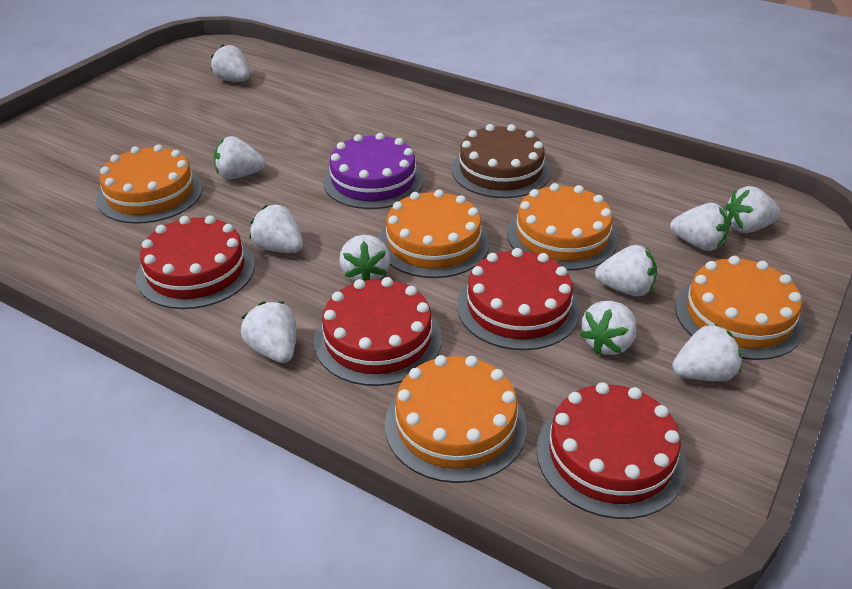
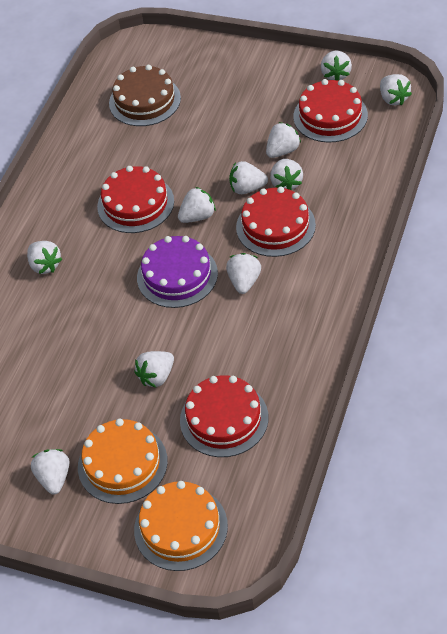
orange cake: [97,144,203,224] [379,189,489,278] [385,355,527,483] [507,183,618,271] [675,256,805,360] = 5 -> [78,419,168,504] [134,481,228,571] = 2

